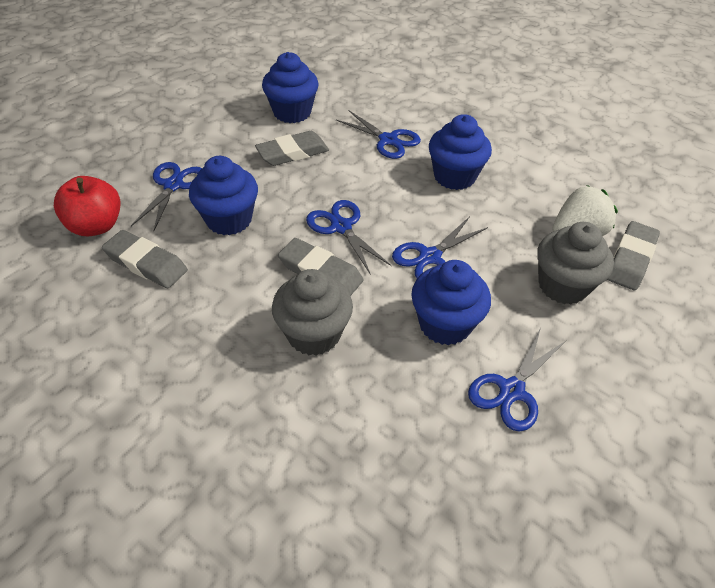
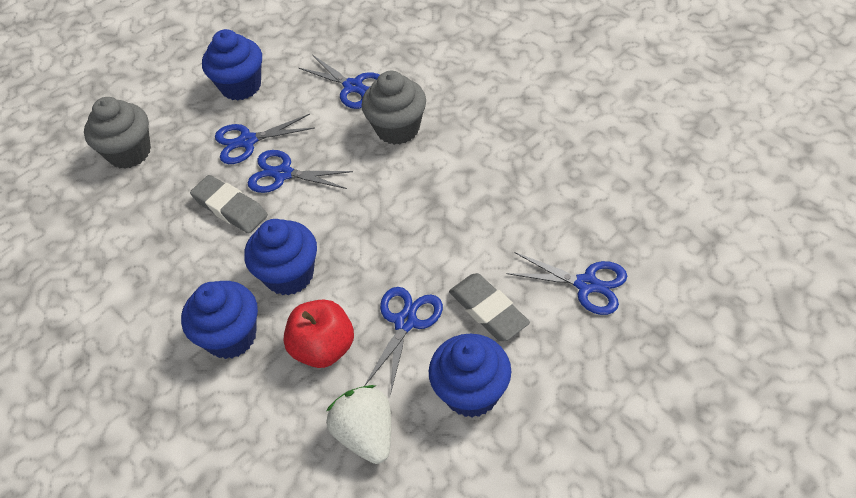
grey eraser: [102,230,188,288] [255,131,329,166] [278,238,363,296] [607,221,660,291] = 4 -> [190,175,268,233] [449,273,530,341] = 2

